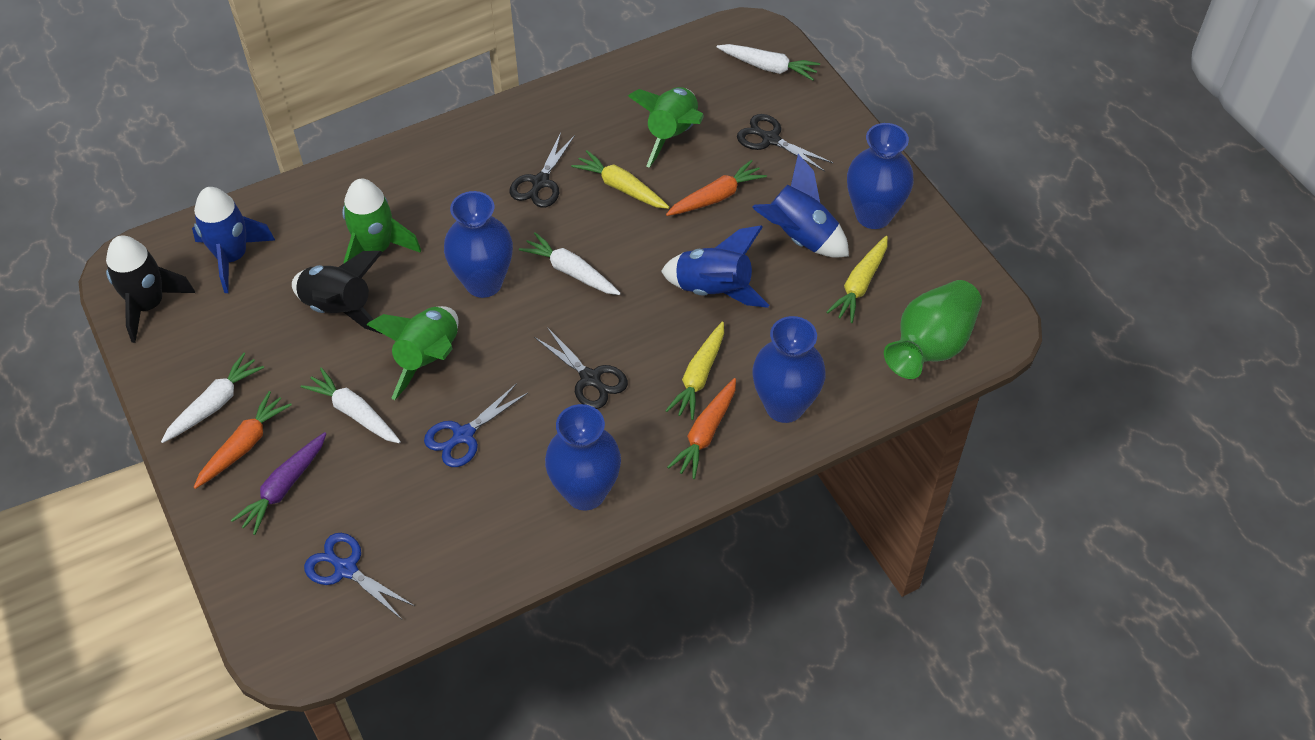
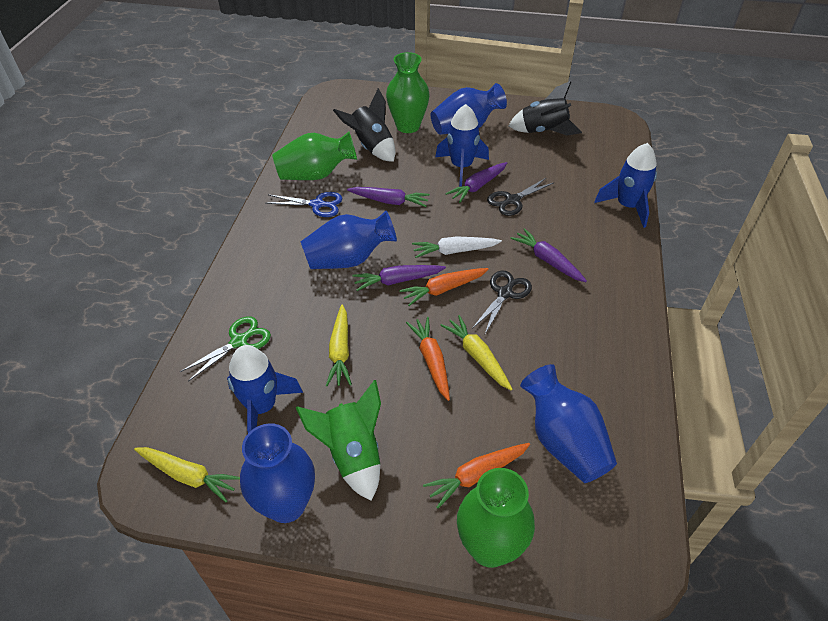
black scissors: [509,132,575,208] [534,327,628,409] [737,114,833,172] = 3 -> [472,270,532,334] [487,177,555,216] = 2
blue scissors: [304,533,415,619] [424,383,528,467] = 2 -> [265,192,343,217] = 1
green rocket: [342,179,421,263] [366,306,459,400] [628,87,704,168] = 3 -> [296,380,381,500] = 1
green scissors: none = 0 -> [180,316,271,382] = 1
green vase: [884,280,982,379] = 1 -> [272,132,357,180] [386,52,430,133] [457,468,535,568] = 3
purple carrot: [231,432,326,535] = 1 -> [347,187,430,207] [352,265,446,291] [446,162,507,203] [510,228,587,282] = 4
white carrot: [161,353,264,443] [301,368,401,443] [519,232,621,295] [717,44,820,81] = 4 -> [412,236,502,258] = 1

